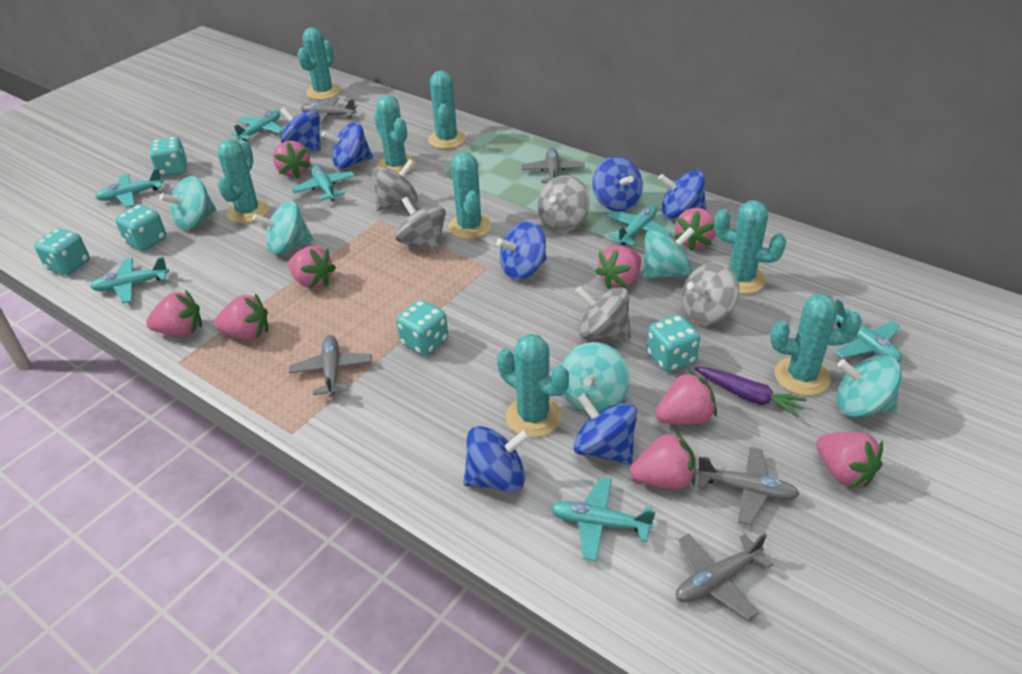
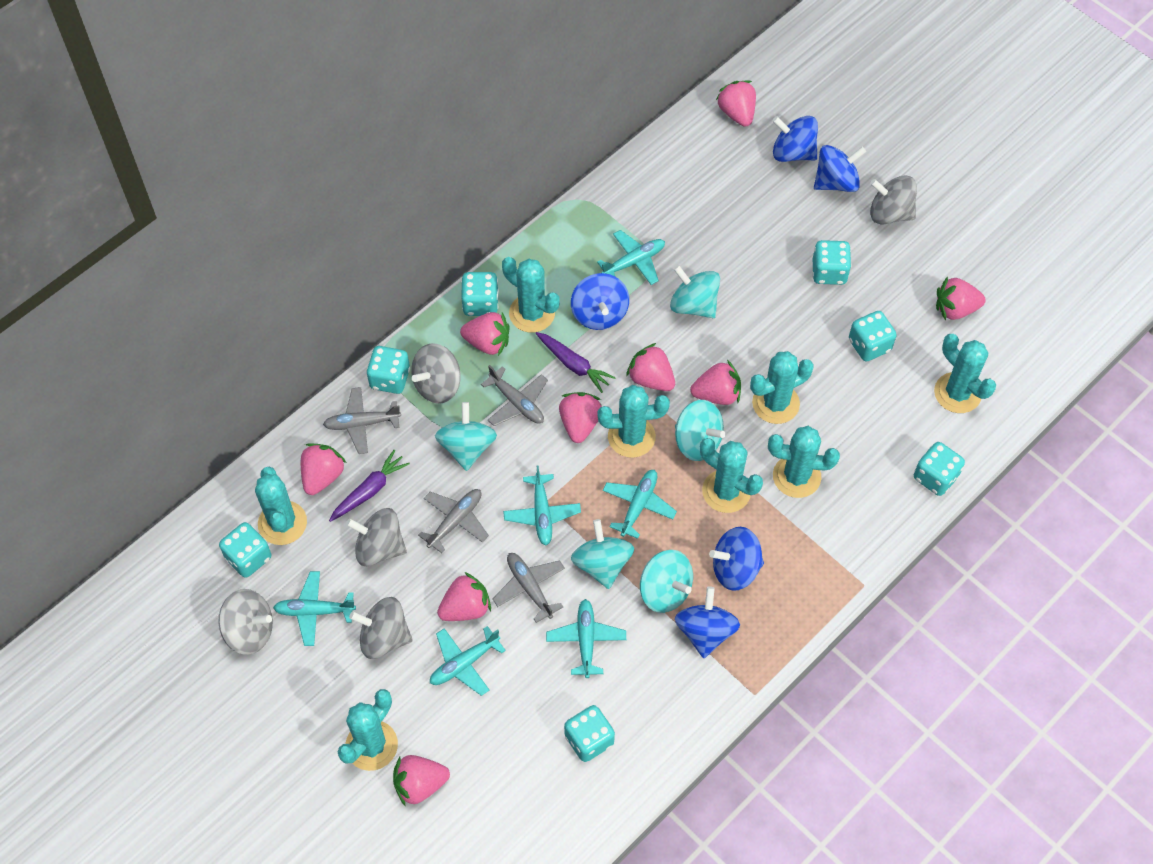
blue spinning top: [280,107,321,151] [322,122,373,169] [463,426,530,492] [496,221,547,280] [573,393,637,465] [592,156,643,211] [658,171,706,218] = 7 -> [571,273,629,330] [675,586,740,658] [709,527,764,591] [772,116,818,162] [814,145,866,192] = 5
grey plane: [289,335,372,397] [301,97,357,125] [521,148,585,183] [676,534,774,621] [696,447,800,525] = 5 -> [323,387,401,454] [418,489,489,553] [481,365,548,426] [492,553,565,623] = 4
purple carrot: [694,367,807,418] = 1 -> [329,450,410,522] [535,332,616,393] = 2
turquoise dice: [34,228,90,275] [115,204,166,251] [149,137,187,177] [396,300,448,356] [647,315,700,372] = 5 -> [219,522,271,578] [366,346,410,394] [461,272,499,316] [564,705,615,762] [812,240,852,285] [849,311,897,362] [914,442,965,496] = 7
turquoise plane: [90,257,169,304] [95,168,164,208] [231,110,284,141] [292,165,355,201] [551,477,656,561] [606,205,672,246] [835,299,902,362] = 7 -> [273,571,356,646] [430,626,506,696] [503,465,581,545] [546,599,626,678] [597,230,665,285] [603,470,677,539] = 6

